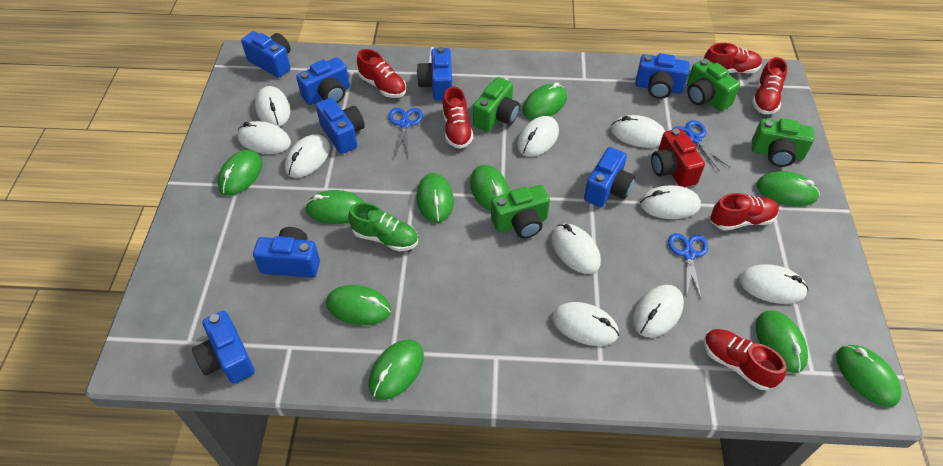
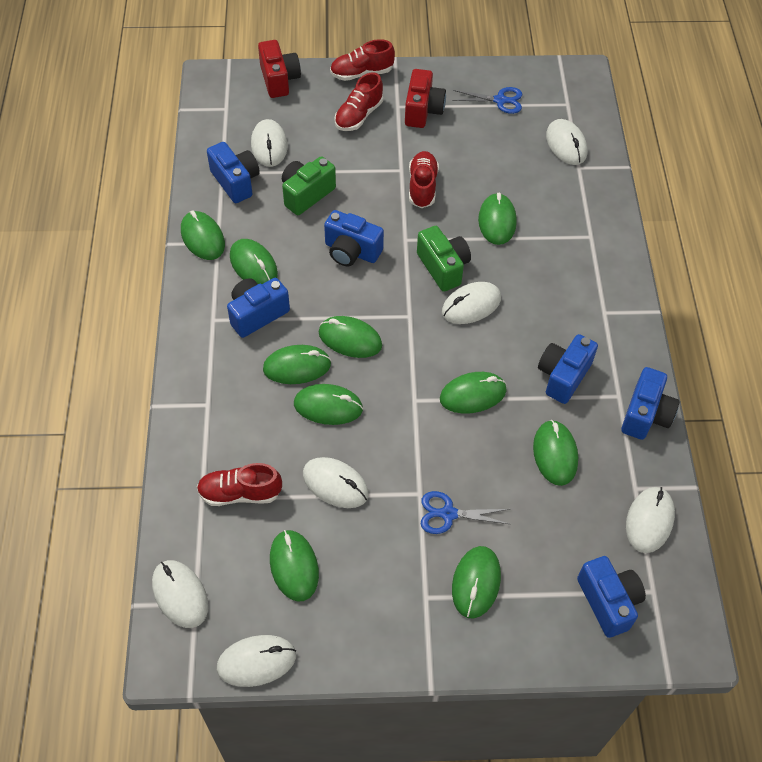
blue camera: [192,311,255,384] [241,31,291,78] [253,227,320,277] [296,57,350,105] [316,98,365,154] [417,47,452,101] [584,147,635,207] [635,53,690,99] = 8 -> [207,142,260,203] [227,278,290,338] [324,210,384,267] [538,334,598,404] [577,556,646,638] [621,367,680,440] = 6
blue scissors: [388,108,423,157] [668,233,708,300] [672,120,730,172] = 3 -> [421,491,510,534] [452,87,522,114] = 2
green camera: [473,77,520,132] [491,185,550,238] [687,58,740,111] [752,118,814,167] = 4 -> [282,156,336,215] [417,226,471,292] = 2
green shoe: [348,202,418,252] = 1 -> none = 0
red camera: [651,128,705,187] = 1 -> [258,40,301,98] [405,69,446,128] = 2
red shoe: [357,49,406,98] [442,86,473,149] [704,43,762,73] [704,329,786,390] [711,193,779,231] [752,57,787,114] = 6 -> [197,463,282,506] [330,39,395,81] [335,72,383,131] [409,151,439,208] = 4
white mouse: [237,121,291,154] [255,86,290,127] [285,134,330,178] [517,116,559,157] [551,224,601,274] [552,302,619,346] [611,115,665,148] [633,285,684,338] [640,185,701,219] [739,264,808,304] = 10 -> [152,560,208,628] [217,635,296,687] [251,119,287,167] [303,457,369,508] [442,282,501,324] [546,119,587,165] [626,487,675,553] = 7

